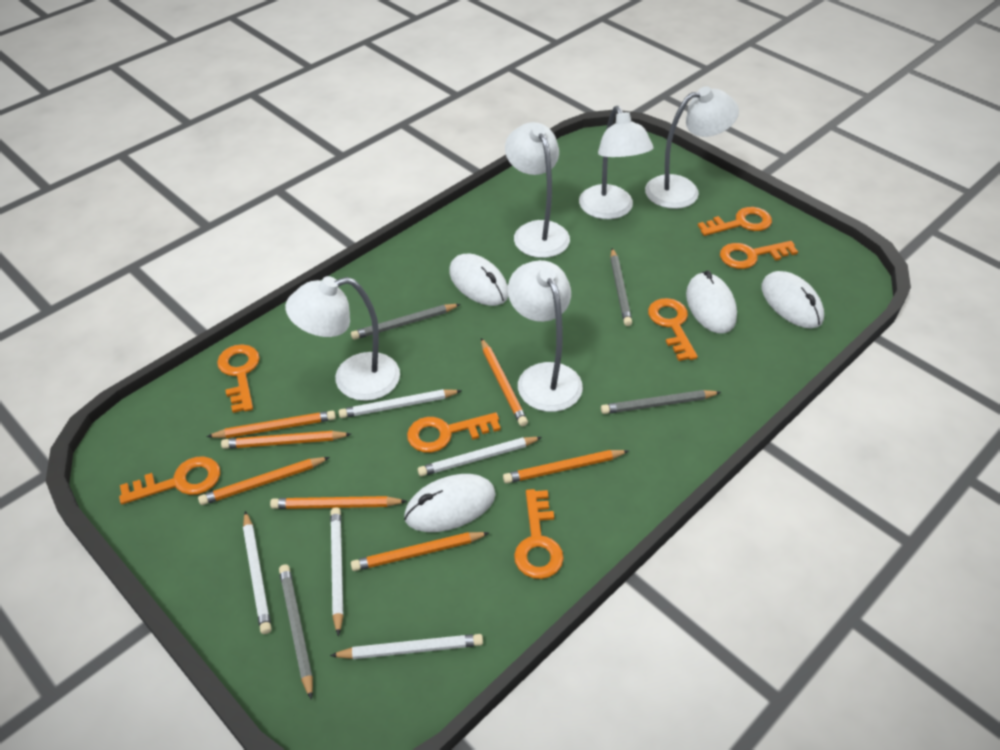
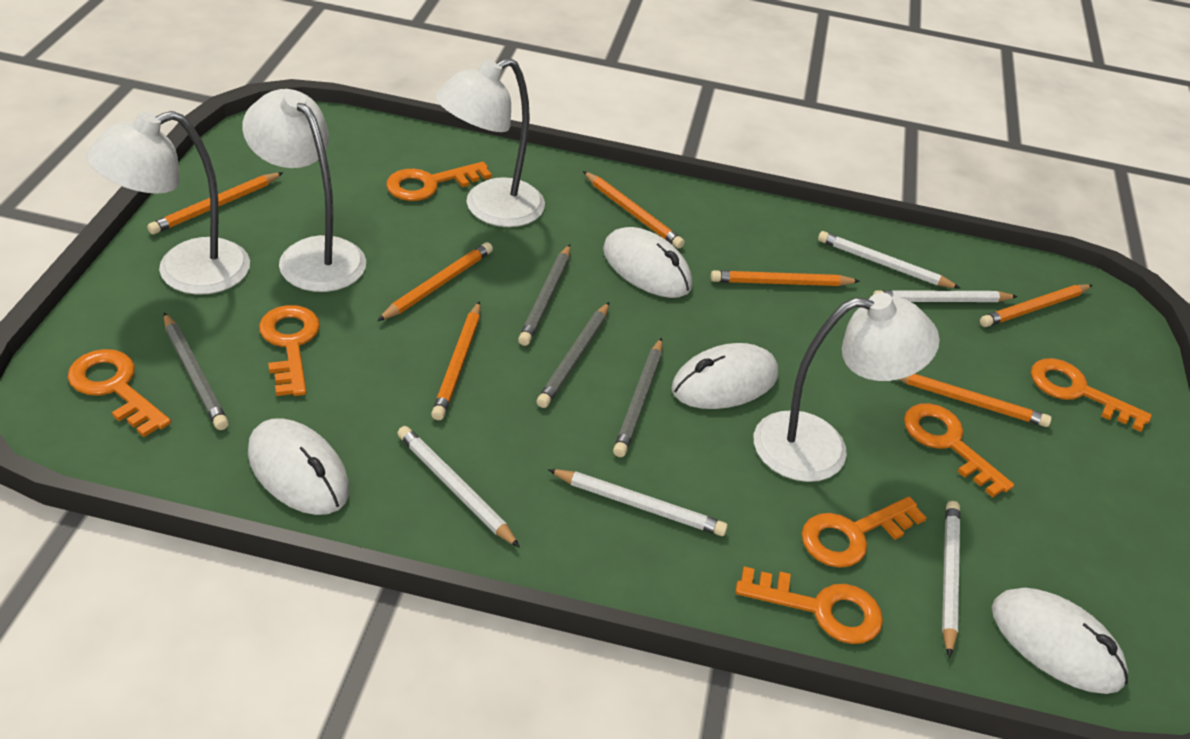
white lamp: [285,276,400,401] [505,122,570,258] [508,260,583,412] [579,106,654,219] [645,86,739,209] = 5 -> [86,111,250,295] [242,89,366,292] [435,58,545,227] [754,293,940,482] = 4

